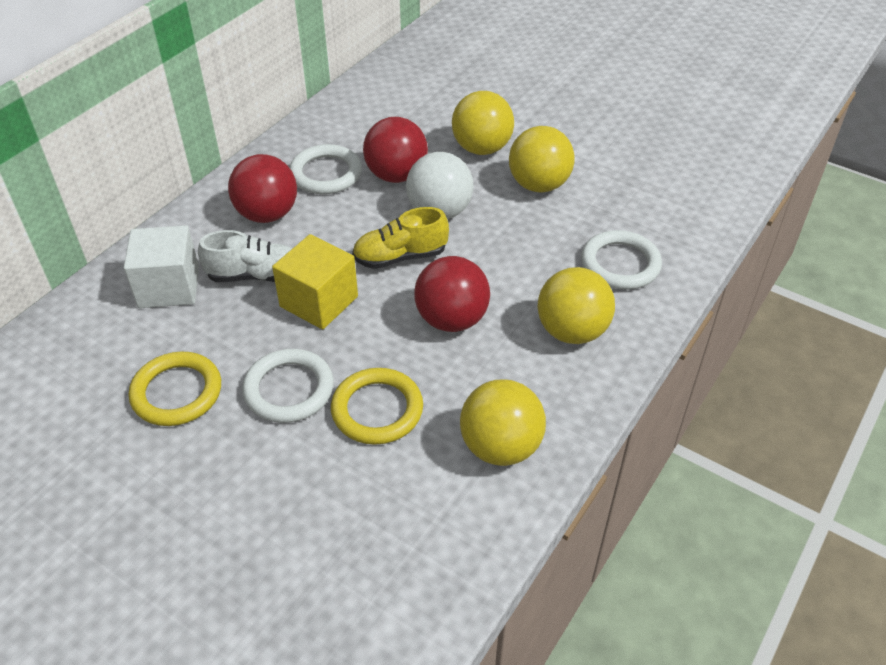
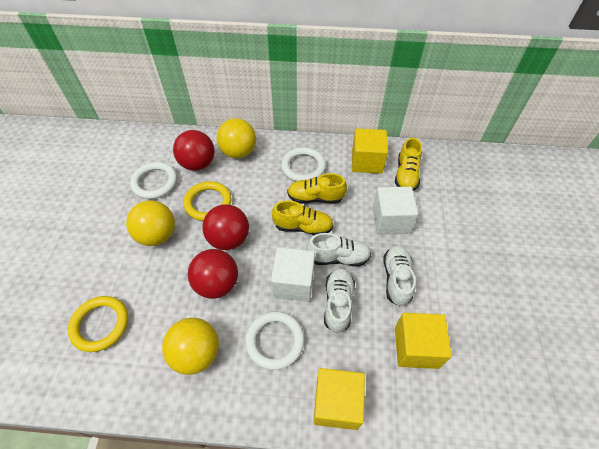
white ball: [406,152,474,219] = 1 -> none = 0
white cube: [124,225,199,308] = 1 -> [271,247,315,302] [373,187,418,235] = 2
white shoe: [198,230,292,282] = 1 -> [306,233,372,267] [324,268,355,333] [383,245,416,306] = 3
yellow ball: [452,91,514,155] [460,379,546,466] [509,126,574,193] [538,267,615,344] = 4 -> [126,200,175,246] [162,318,219,375] [217,118,256,159] = 3
yellow cube: [272,234,358,329] = 1 -> [313,368,365,430] [352,128,388,174] [395,313,452,369] = 3
yellow shoe: [352,207,449,269] = 1 -> [272,200,334,235] [287,173,347,204] [395,138,422,191] = 3

